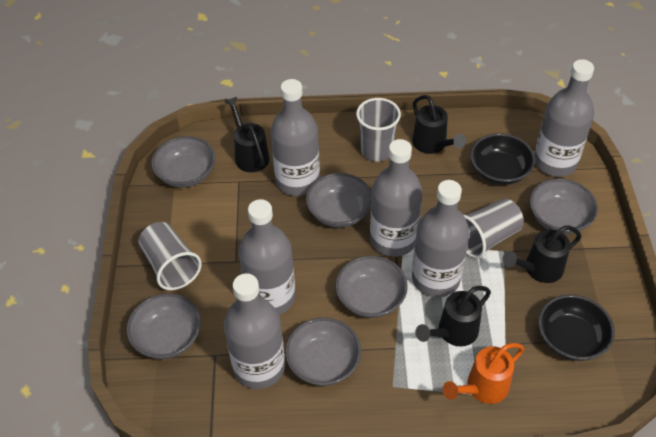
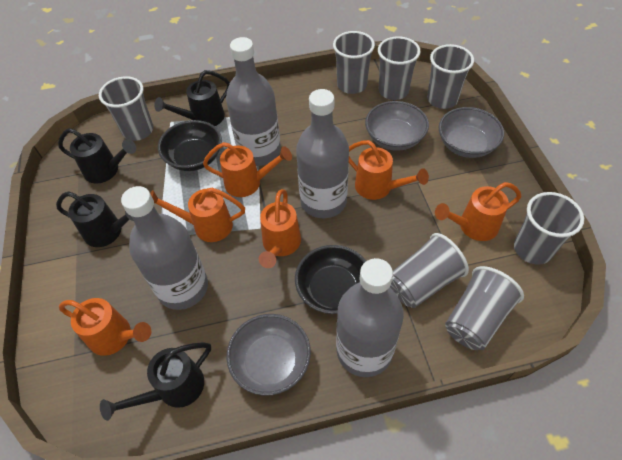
grey bottle: [224,273,285,389] [239,199,295,315] [271,79,320,196] [370,139,422,257] [412,180,470,297] [534,59,594,177] = 6 -> [121,186,208,310] [226,37,281,166] [296,89,349,218] [336,258,404,377] = 4
grey bowl: [127,294,201,359] [151,136,216,188] [285,318,361,386] [306,173,372,228] [335,256,408,318] [530,179,598,234] = 6 -> [226,314,311,396] [365,101,429,151] [438,107,504,158] = 3
grey cup: [138,222,202,290] [356,98,401,162] [463,198,524,259] = 3 -> [99,76,153,141] [333,31,375,94] [378,37,421,100] [390,233,469,308] [427,44,474,109] [445,266,524,350] [514,192,584,265] = 7
orange watering can: [443,343,524,404] = 1 -> [59,298,151,356] [150,188,245,242] [203,142,292,197] [259,189,301,268] [349,140,429,200] [435,182,521,241] = 6

